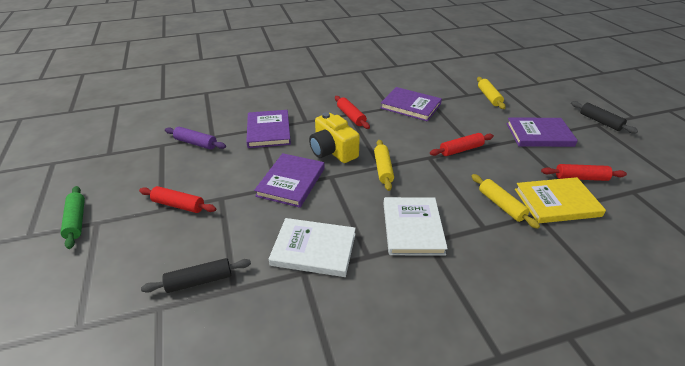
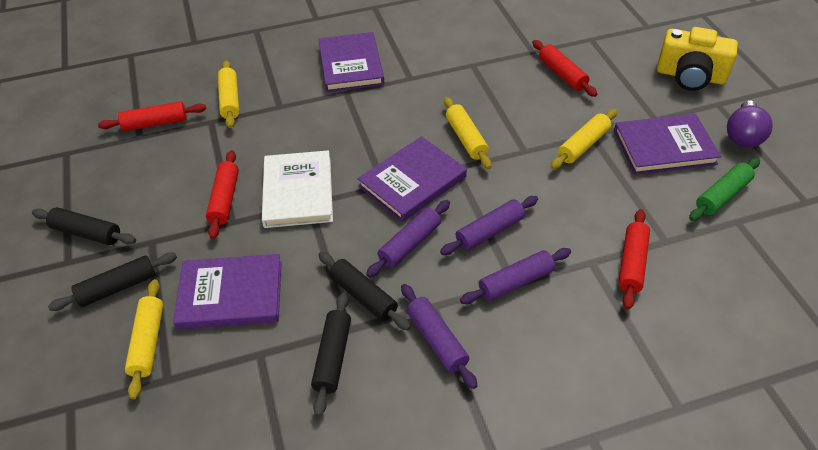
black rolling pin: [141,258,251,293] [571,101,638,133] = 2 -> [32,207,136,245] [48,252,177,311] [311,292,351,416] [318,252,411,331] = 4
purple light bulb: none = 0 -> [727,100,772,148] = 1
purple rolling pin: [165,127,226,149] = 1 -> [366,200,450,278] [401,284,478,389] [440,196,538,255] [460,248,571,304] = 4
white book: [269,218,356,277] [384,197,448,255] = 2 -> [262,150,333,228] = 1
yellow book: [515,177,606,223] = 1 -> none = 0
yellow rolling pin: [374,140,394,191] [471,174,540,229] [477,77,506,109] = 3 -> [125,279,163,399] [218,61,239,128] [444,97,492,169] [550,109,617,169] = 4

